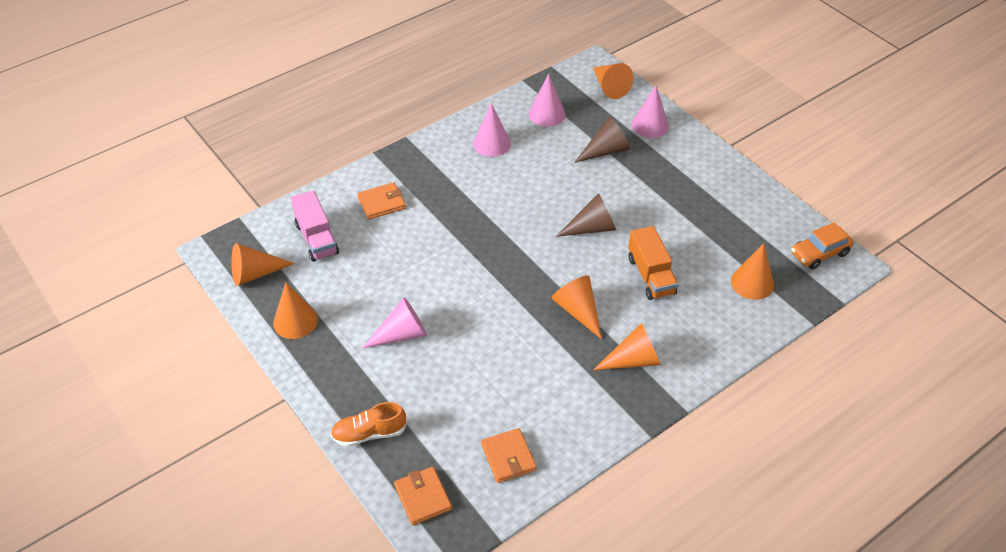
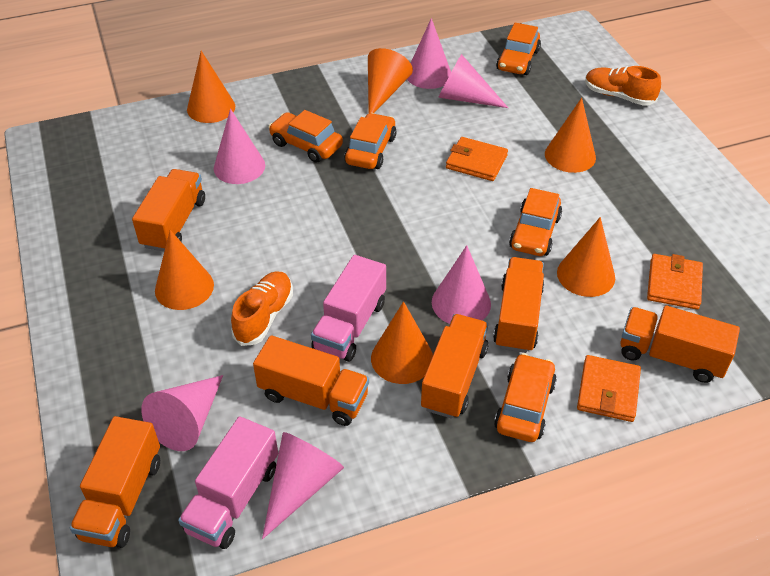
brown cone: [556,193,616,237] [574,117,630,163] = 2 -> none = 0
orange car: [791,222,854,270] = 1 -> [268,110,343,163] [344,113,396,169] [494,353,557,442] [496,23,541,75] [509,188,562,256] = 5
orange shoe: [330,402,407,447] = 1 -> [231,271,293,346] [585,66,661,106] = 2
orange truck: [628,226,678,300] = 1 -> [70,416,160,548] [132,169,205,252] [253,335,369,426] [421,314,488,419] [493,257,544,353] [620,306,740,383] = 6
pink cone: [362,297,427,348] [473,103,511,157] [528,74,565,127] [632,85,669,138] = 4 -> [141,375,223,451] [214,109,265,184] [262,432,344,539] [407,18,451,89] [432,245,491,324] [438,54,508,108] = 6
pink truck: [291,190,339,262] = 1 -> [178,416,278,549] [311,255,386,362] = 2

